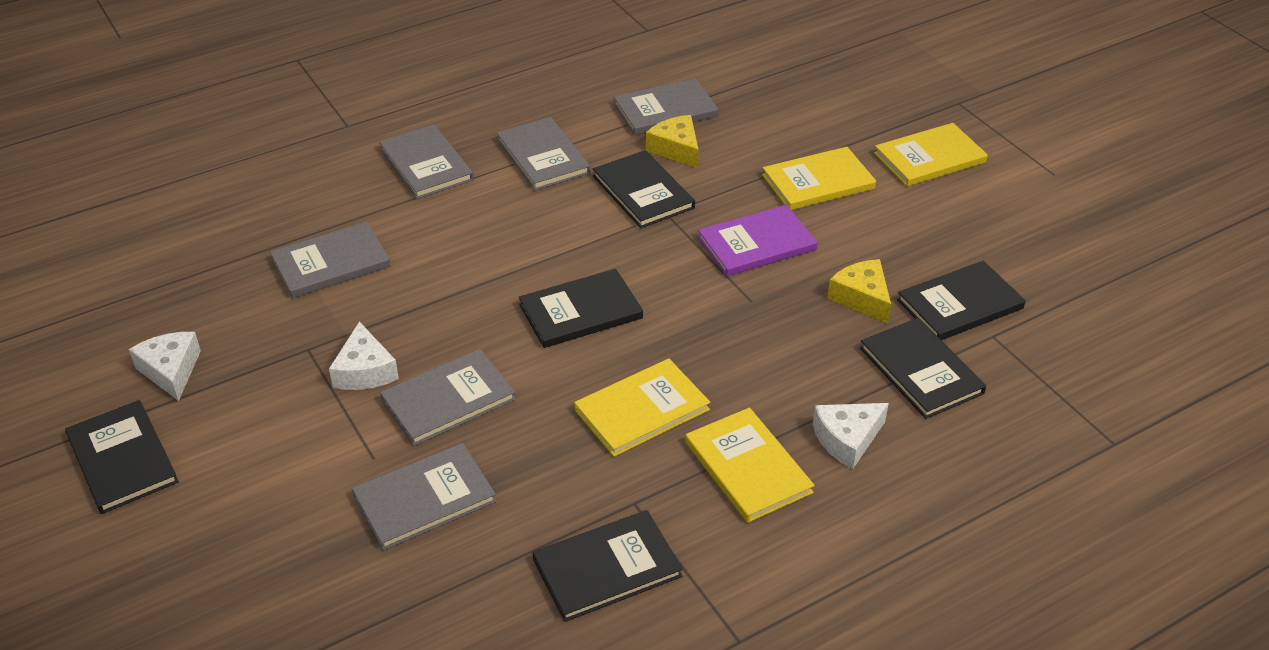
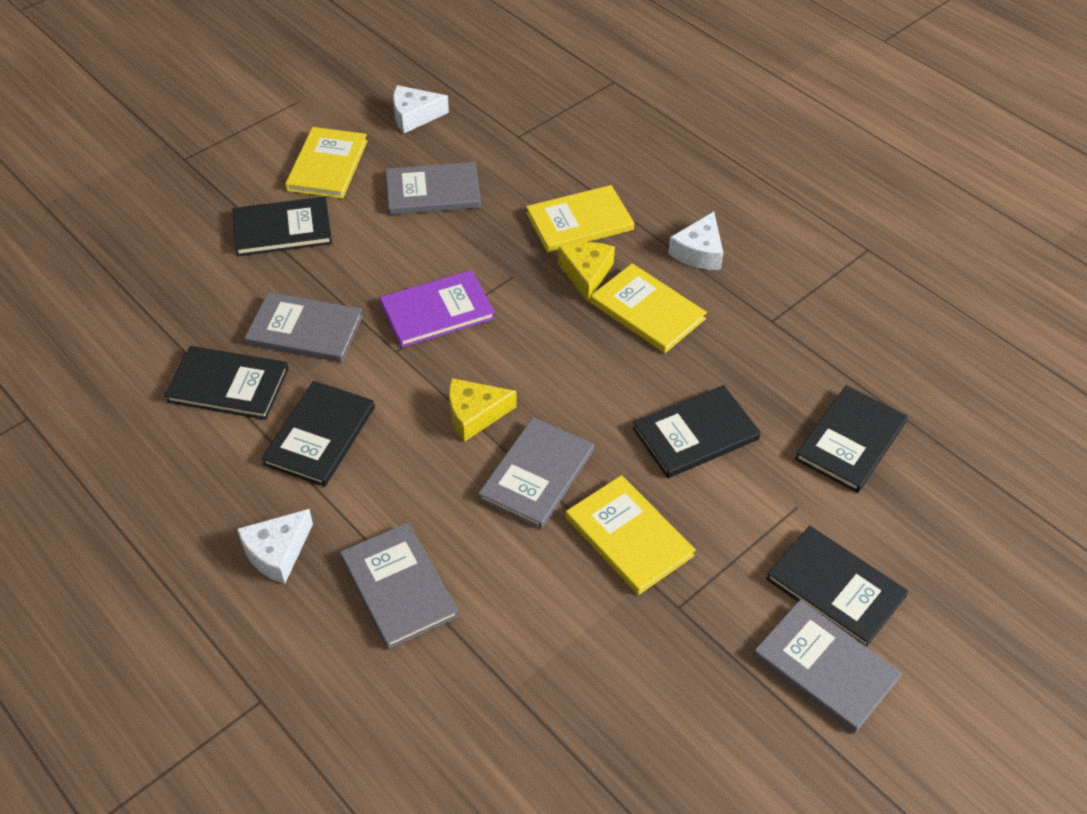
grey book: [270,222,391,298] [352,443,497,550] [379,124,474,199] [380,349,516,446] [497,117,591,190] [614,78,718,135] = 6 -> [245,292,363,362] [340,522,459,649] [386,162,481,215] [478,417,594,529] [753,600,902,733] = 5

